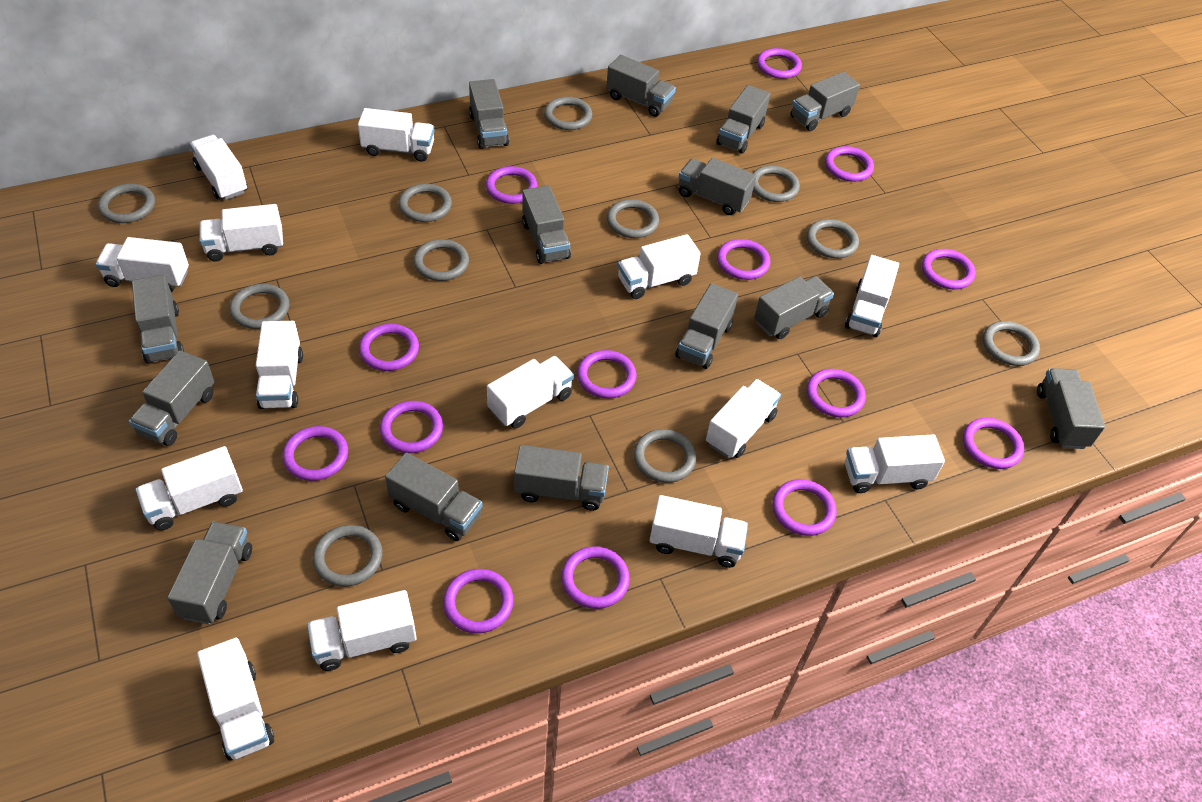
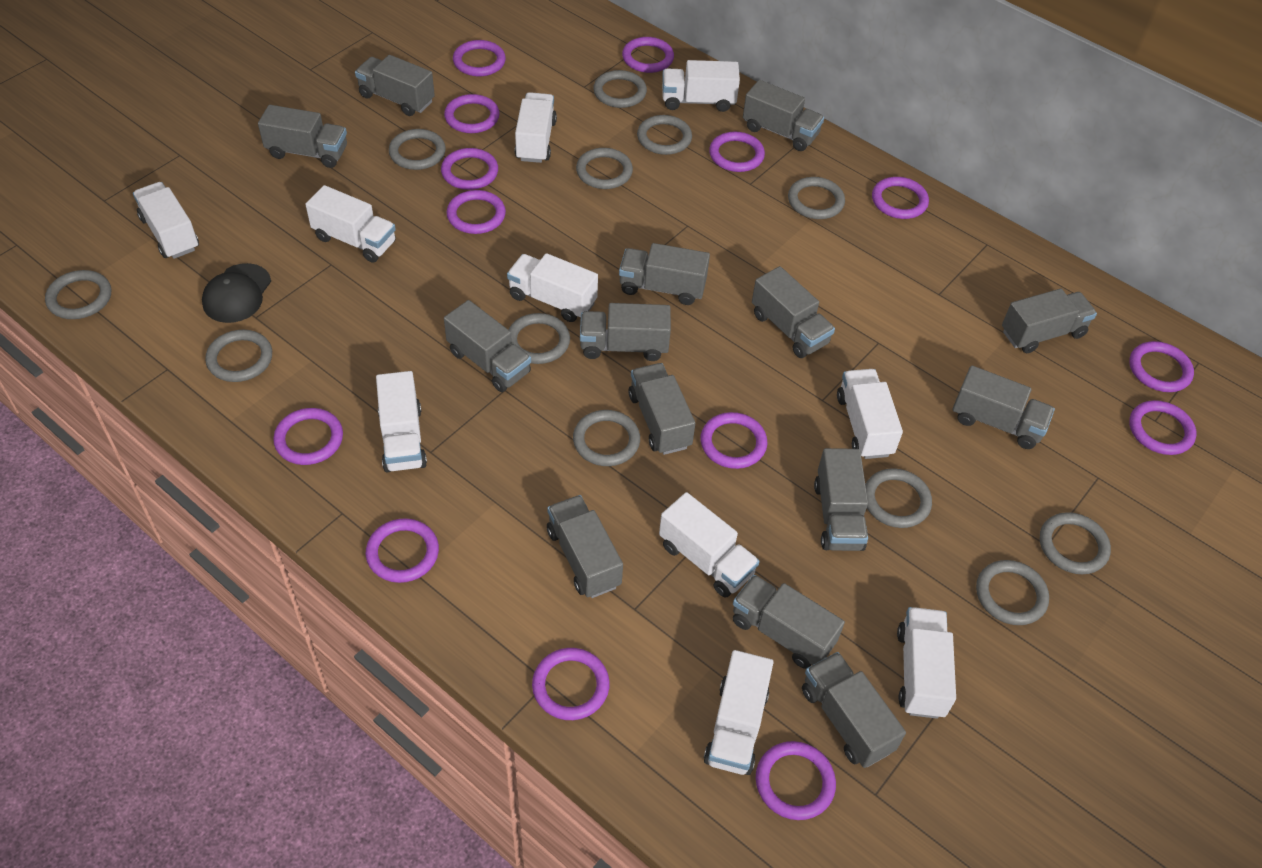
black cap: none = 0 -> [202,263,271,323] = 1
grey ring: [98,183,155,223] [230,284,289,329] [313,525,383,587] [398,184,452,222] [413,239,469,281] [544,97,592,130] [607,199,659,238] [634,429,696,483] [753,165,800,202] [807,219,859,258] [983,321,1040,366] = 11 -> [45,270,111,319] [205,330,272,382] [389,129,446,170] [509,313,570,364] [573,410,640,466] [576,148,633,189] [593,70,647,108] [637,115,692,155] [788,177,845,219] [865,468,932,528] [976,560,1049,625] [1040,512,1111,574] = 12
white truck: [95,237,189,292] [135,446,243,530] [190,135,247,200] [197,638,274,760] [199,204,283,261] [256,321,303,409] [307,590,417,671] [358,108,435,162] [487,356,574,428] [618,234,701,299] [650,495,748,568] [706,379,781,458] [845,255,899,337] [845,434,945,493] = 14 -> [133,182,199,259] [305,185,396,263] [376,371,427,472] [507,253,598,322] [515,92,557,163] [659,492,760,598] [662,60,740,112] [704,650,774,775] [837,369,903,459] [897,607,956,719] = 10

